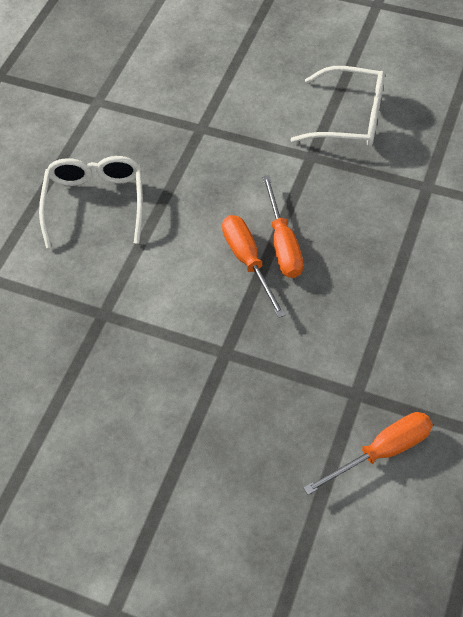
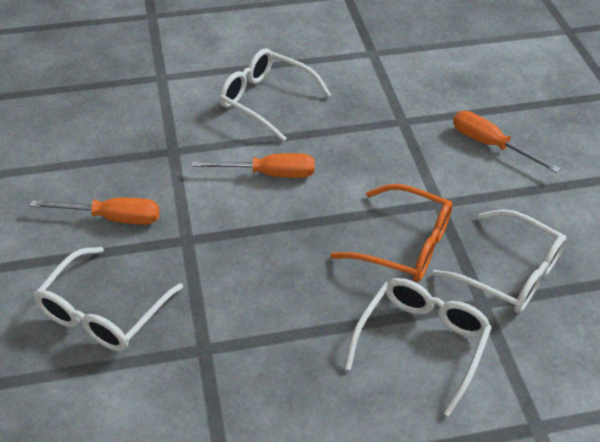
orange glasses: none = 0 -> [330,184,453,282] = 1
white glasses: [39,156,143,248] [290,66,385,146] = 2 -> [34,247,183,351] [219,48,331,142] [344,278,492,416] [432,209,567,313] = 4

